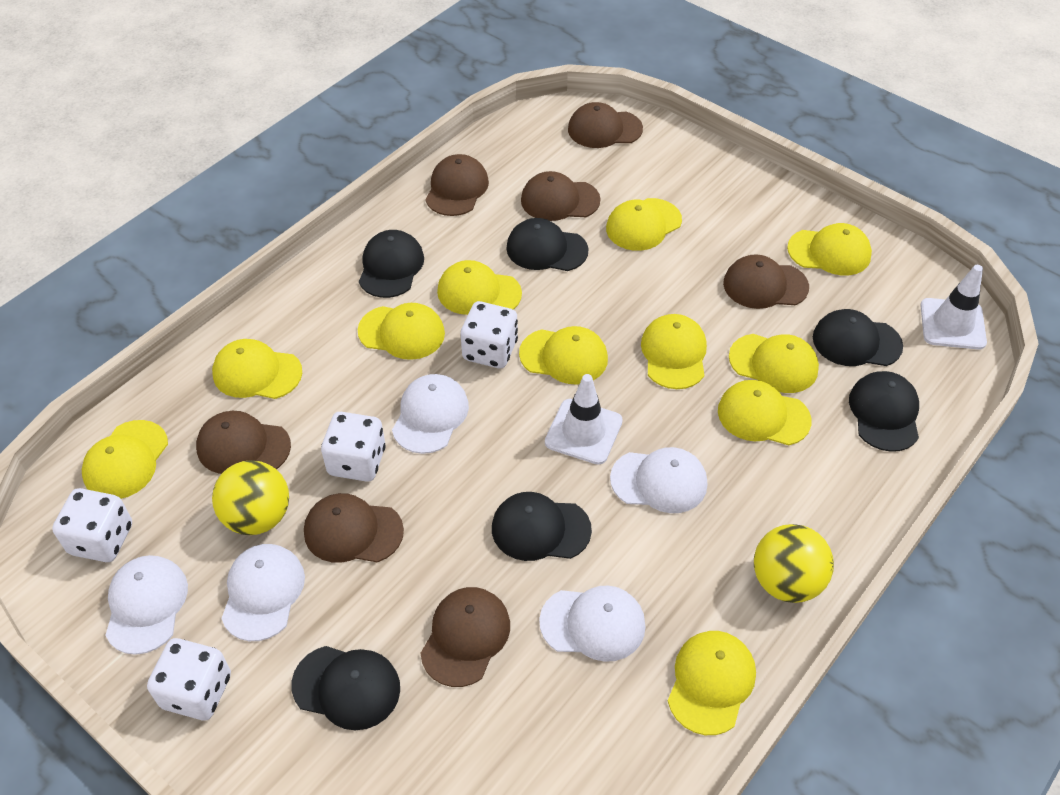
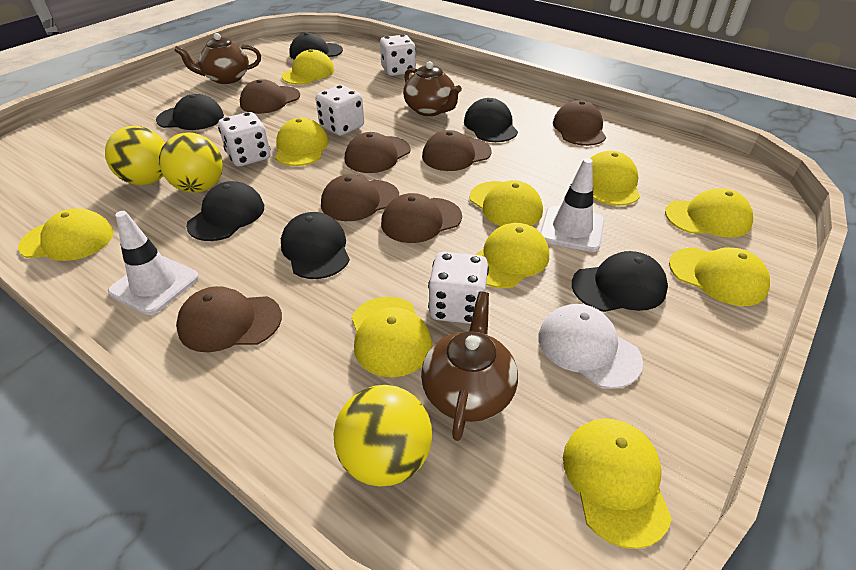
brown teapot: none = 0 -> [174,33,261,84] [403,61,462,116] [421,291,518,441] = 3
white cap: [105,555,188,655] [221,544,305,641] [392,374,469,454] [539,586,646,662] [610,447,707,513] = 5 -> [538,304,643,389] = 1
yellow ball: [212,460,289,535] [754,524,834,603] = 2 -> [105,126,165,185] [159,133,223,193] [334,385,432,487] = 3
yellow cap: [82,420,168,499] [212,339,302,399] [358,303,445,360] [437,260,522,315] [519,326,608,385] [606,198,682,251] [641,314,707,389] [668,631,756,735] [718,380,812,445] [729,334,819,393] [787,223,872,275] = 11 -> [18,209,114,261] [275,118,329,166] [282,49,335,85] [352,296,432,377] [469,180,543,226] [475,223,549,288] [563,418,672,549] [590,151,640,206] [665,188,753,238] [669,247,770,306] = 10

